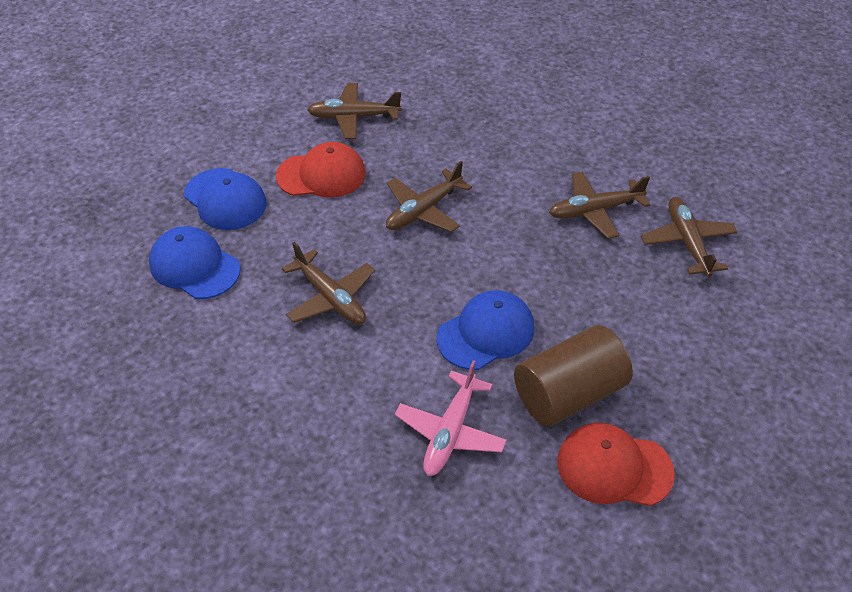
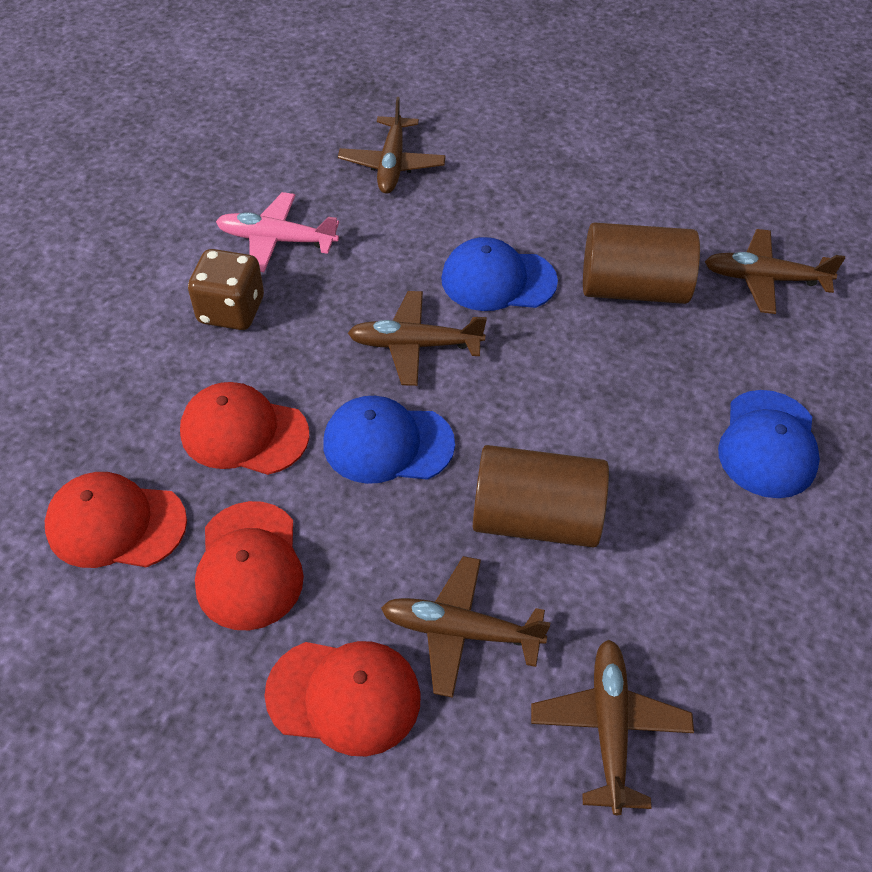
brown cylinder: [514,325,633,427] = 1 -> [473,445,609,548] [583,222,700,304] = 2
brown dice: none = 0 -> [188,249,264,330] = 1
red cap: [276,142,366,197] [557,423,675,506] = 2 -> [45,472,187,568] [180,382,309,475] [195,501,304,630] [265,641,421,756] = 4

